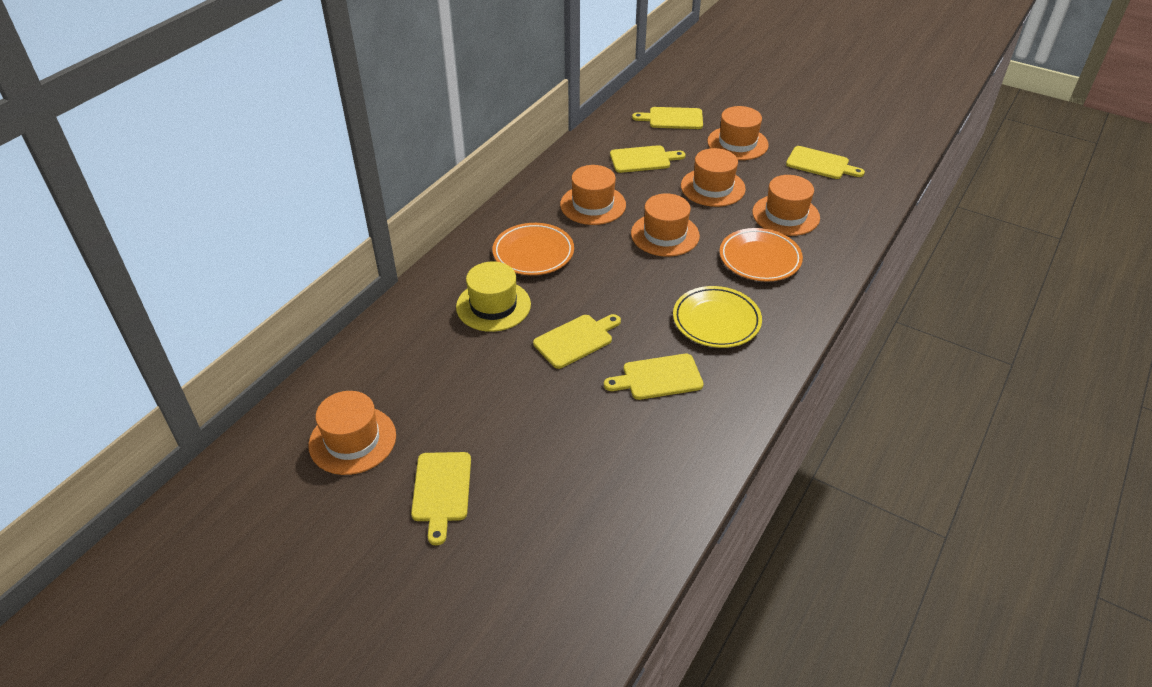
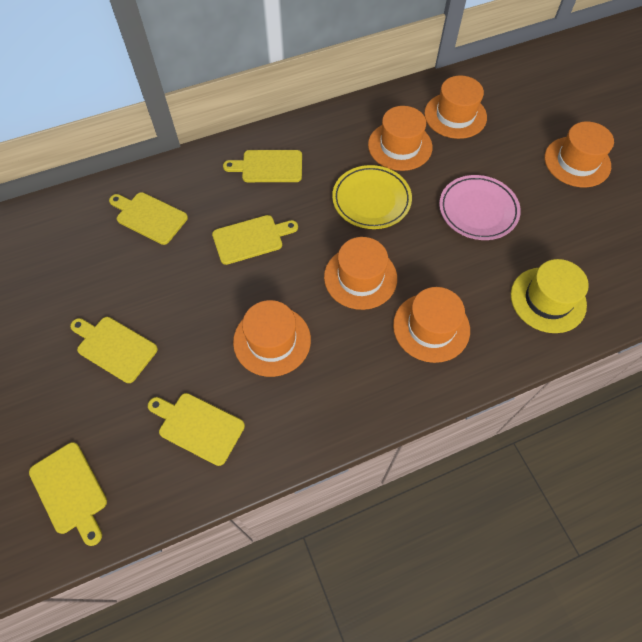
orange plate: [492,223,574,275] [720,228,803,282] = 2 -> none = 0
pink plate: none = 0 -> [439,175,521,240] = 1

